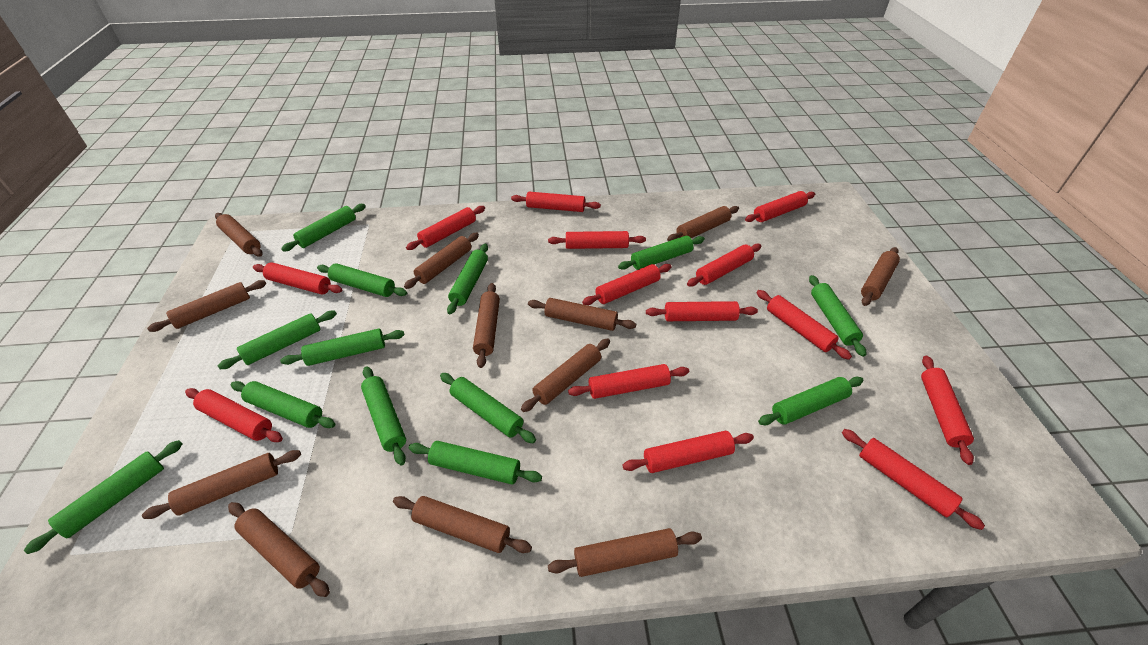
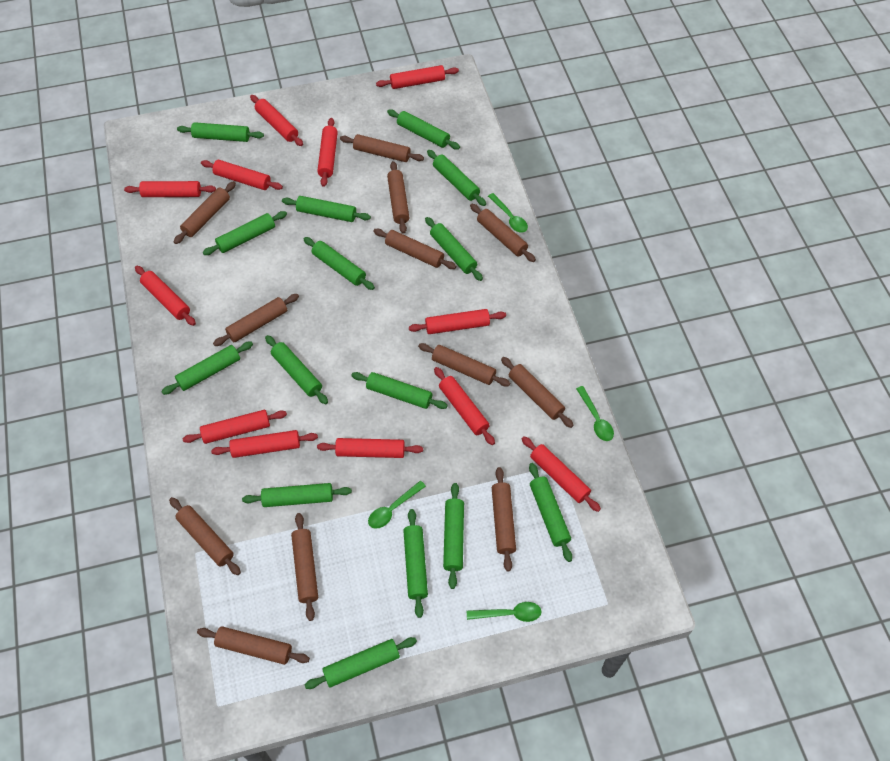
green rolling pin: [24,440,183,554] [218,311,337,369] [231,381,335,428] [280,328,404,366] [281,204,366,252] [317,263,407,297] [361,366,406,465] [409,441,542,484] [440,373,536,443] [447,244,488,314] [618,236,705,270] [758,377,864,425] [809,275,866,357] = 13 -> [161,341,253,395] [177,122,264,142] [203,211,287,255] [242,483,352,507] [265,335,328,404] [282,196,371,222] [303,237,375,290] [305,637,417,689] [351,372,448,409] [387,109,460,149] [403,509,428,618] [425,217,483,281] [427,150,486,206] [443,483,464,589] [529,463,572,562] = 15
green spoon: none = 0 -> [368,481,426,529] [467,602,541,622] [488,193,528,233] [576,386,614,441] = 4
red rolling pin: [185,388,283,442] [253,262,342,295] [406,206,485,250] [511,192,601,212] [548,231,646,249] [568,364,689,399] [582,264,672,305] [622,431,754,473] [646,301,758,321] [687,244,761,286] [745,191,815,222] [756,290,852,360] [842,429,985,530] [921,356,974,465] = 14 -> [124,181,216,197] [135,266,196,326] [182,410,287,444] [201,160,283,190] [211,430,318,458] [250,95,303,146] [317,118,338,187] [317,438,423,458] [376,65,459,89] [409,309,506,334] [434,367,495,445] [522,436,601,512] = 12

